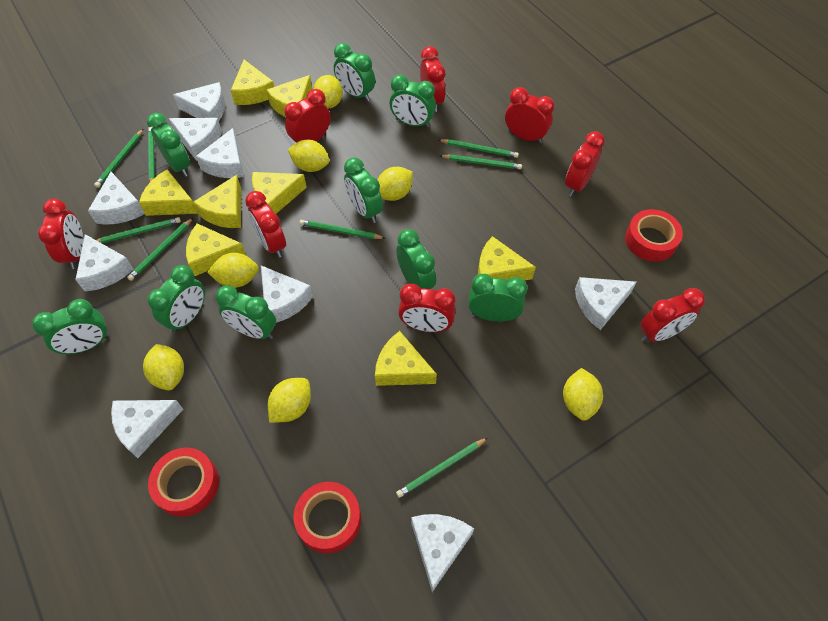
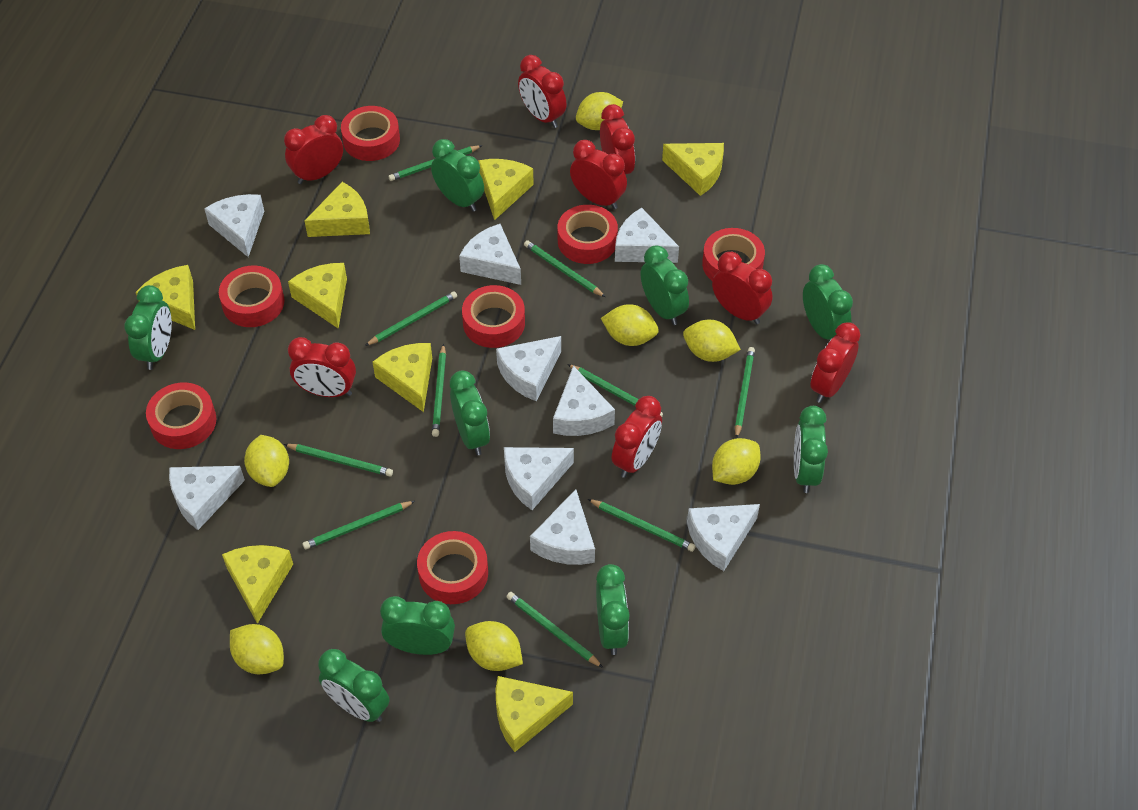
green pencil: [94,129,143,188] [96,217,181,244] [127,218,193,281] [148,127,155,182] [300,220,386,239] [396,438,488,498] [439,139,519,158] [440,154,522,169] = 8 -> [284,444,393,476] [302,501,415,550] [365,291,457,346] [389,145,482,181] [432,344,446,437] [507,592,603,668] [524,240,605,297] [567,364,663,417] [588,499,695,552] [735,347,755,438] = 10
red tape: [148,448,219,517] [293,482,361,553] [625,209,683,261] = 3 -> [146,382,216,449] [219,265,284,327] [341,106,400,161] [417,531,488,604] [462,285,525,348] [558,205,618,264] [702,228,765,281] = 7

